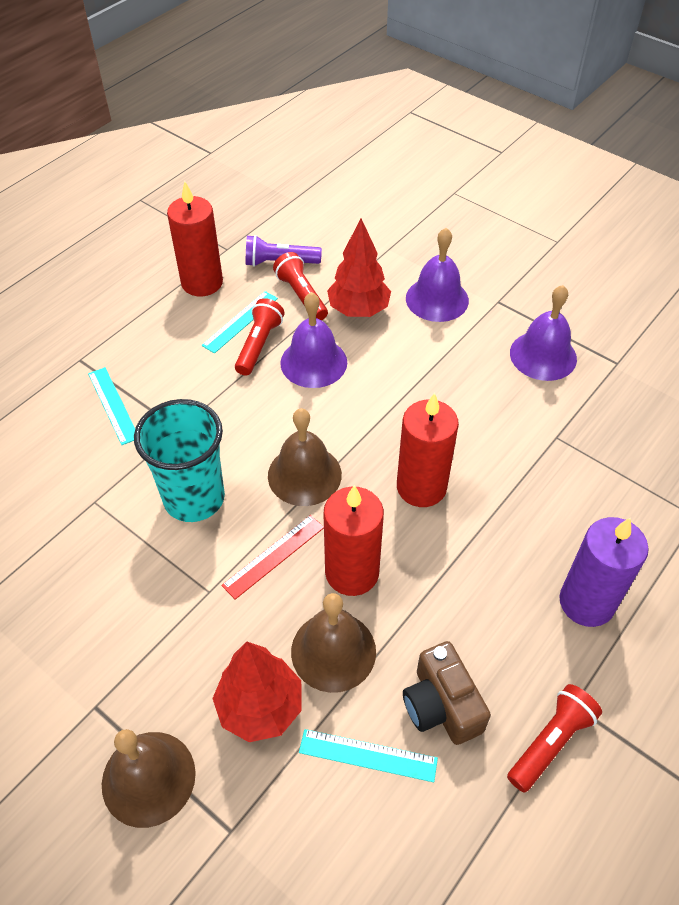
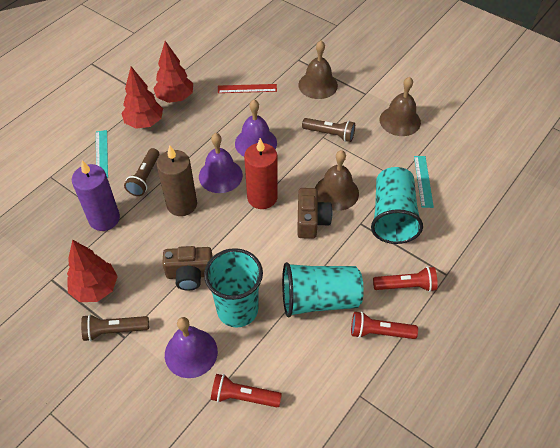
brown camera: [403,641,491,745] = 1 -> [162,246,213,291] [297,188,332,239] = 2
brown candle: none = 0 -> [157,145,197,216] = 1
brown flashlight: none = 0 -> [81,314,149,341] [124,148,159,196] [302,118,355,142] = 3
purple flashlight: [246,235,322,267] = 1 -> none = 0
red candle: [167,181,223,296] [323,485,384,596] [397,393,459,507] = 3 -> [244,138,278,209] = 1
red tree: [213,642,302,742] [327,219,391,317] = 2 -> [67,240,118,302] [121,67,163,129] [153,41,193,103] = 3
turquoise cup: [134,399,225,522] = 1 -> [204,248,263,327] [282,262,364,317] [371,167,423,244] = 3
turquoise ruler: [88,367,135,445] [202,291,278,354] [299,729,438,782] = 3 -> [96,130,108,178] [414,156,434,208] = 2

